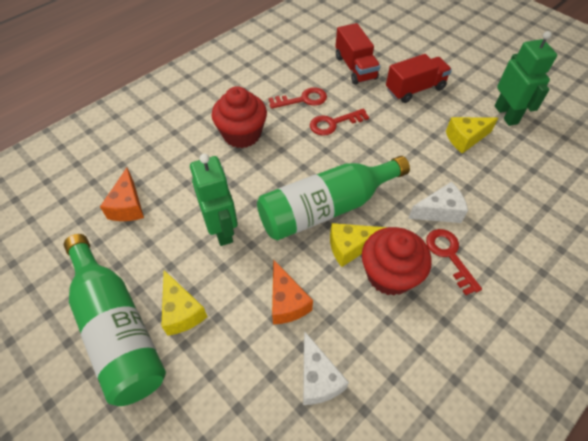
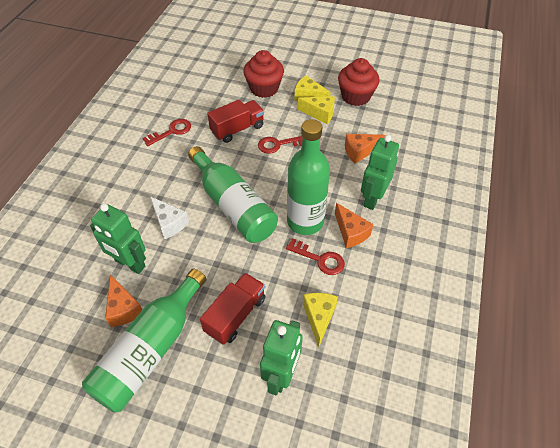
green bottle: [64,234,166,406] [257,156,410,240] = 2 -> [82,269,206,413] [188,146,278,243] [287,119,330,235] = 3
green robot: [190,154,238,246] [495,31,557,126] = 2 -> [90,203,146,274] [260,320,303,396] [361,135,399,210] = 3
orange cheese: [100,168,144,221] [272,259,313,324] = 2 -> [105,274,142,327] [335,203,373,248] [345,134,385,164] = 3
white cheese: [303,331,349,405] [408,182,468,223] = 2 -> [150,197,189,239] = 1

